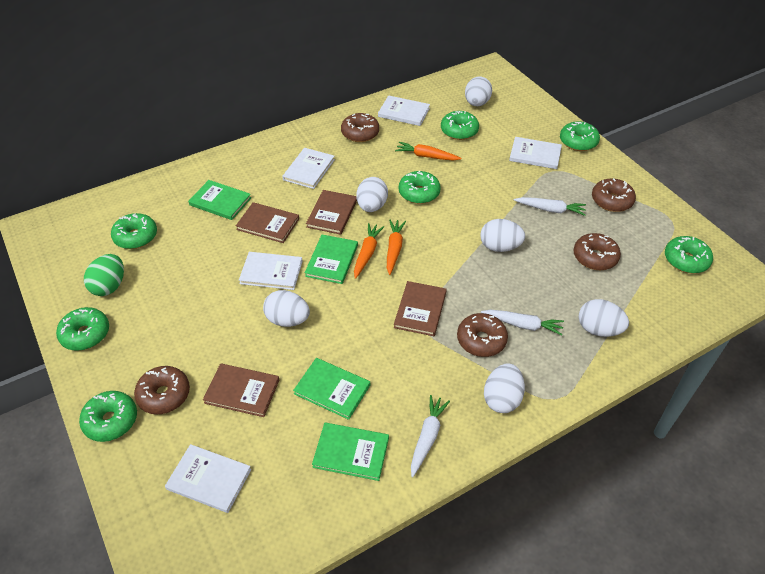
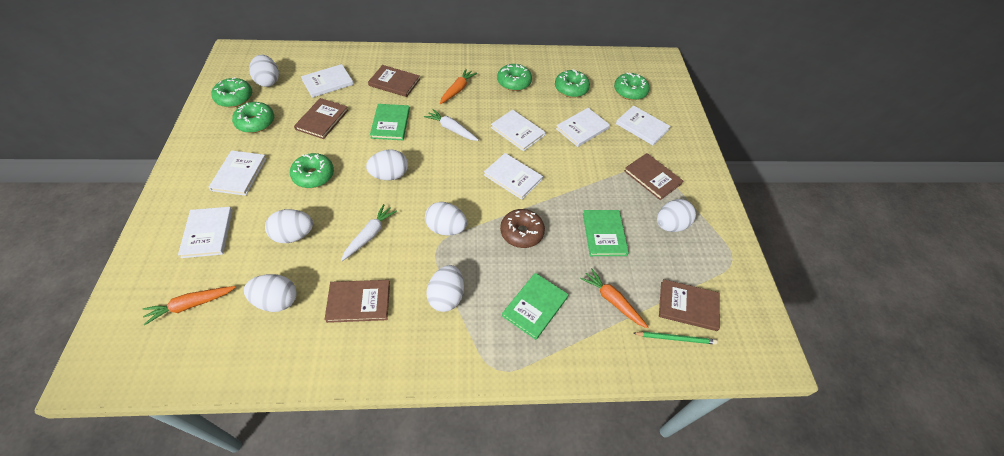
brown book: [203,363,279,417] [236,202,299,243] [306,190,357,235] [394,281,447,336] = 4 -> [294,98,348,139] [324,280,390,323] [368,65,420,97] [624,153,683,200] [659,279,720,331] = 5
brown donut: [134,366,190,415] [341,113,379,142] [457,313,508,357] [574,233,621,270] [592,178,636,212] = 5 -> [500,209,545,248] = 1
green book: [188,180,251,220] [293,358,370,420] [305,235,358,284] [312,422,389,481] = 4 -> [370,104,410,140] [502,273,568,340] [583,210,629,256] = 3
green donut: [56,307,109,351] [79,391,137,442] [111,213,157,249] [399,171,441,204] [441,111,479,140] [560,121,600,151] [665,236,713,273] = 7 -> [212,77,252,108] [232,102,274,133] [290,153,334,188] [497,64,532,91] [555,69,590,98] [614,72,650,100] = 6
green egg: [84,254,124,296] = 1 -> none = 0
green pencil: none = 0 -> [633,331,717,345] = 1
white book: [165,444,251,513] [239,252,303,290] [282,148,335,189] [378,95,430,126] [509,137,562,169] = 5 -> [178,207,232,258] [208,150,267,196] [301,64,354,98] [484,153,543,200] [491,110,545,151] [556,108,610,147] [616,105,671,145] = 7
white carrot: [411,395,450,477] [481,310,564,336] [514,197,586,216] = 3 -> [341,204,397,261] [424,109,479,141] = 2
white egg: [263,290,310,327] [356,177,388,212] [465,77,492,106] [480,219,525,252] [484,363,525,413] [579,299,629,337] = 6 -> [244,274,297,312] [249,55,279,87] [265,209,313,243] [366,149,408,180] [425,202,467,236] [426,265,464,312] [657,199,696,232] = 7

